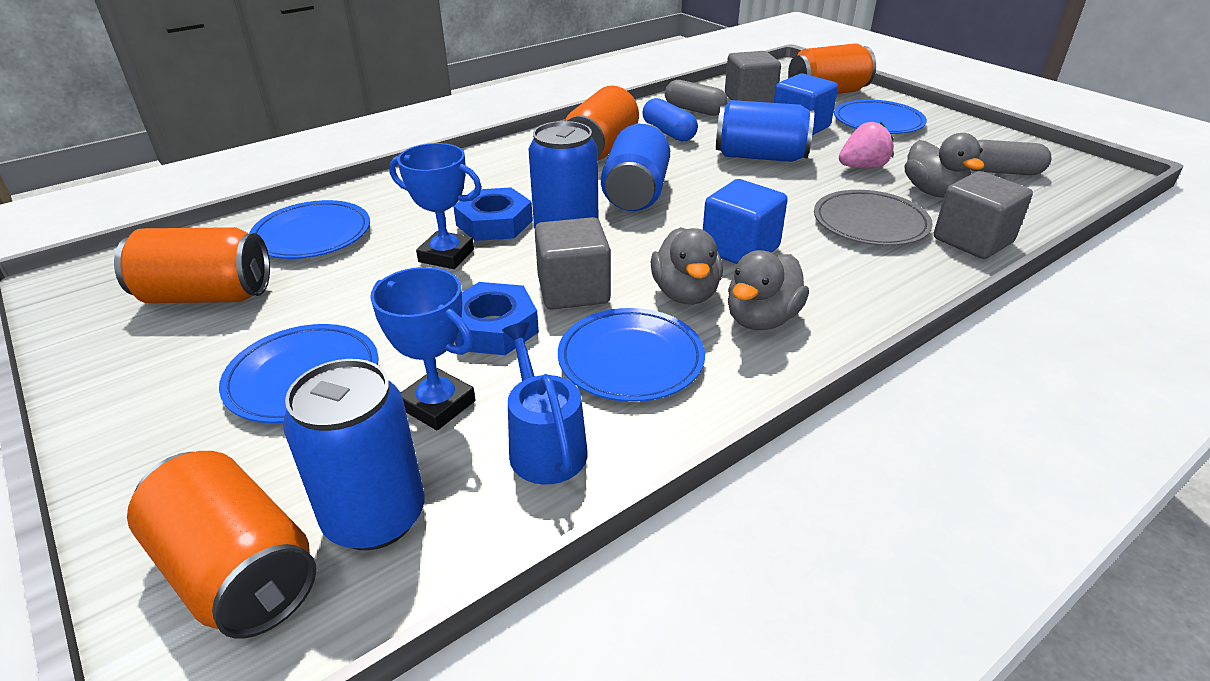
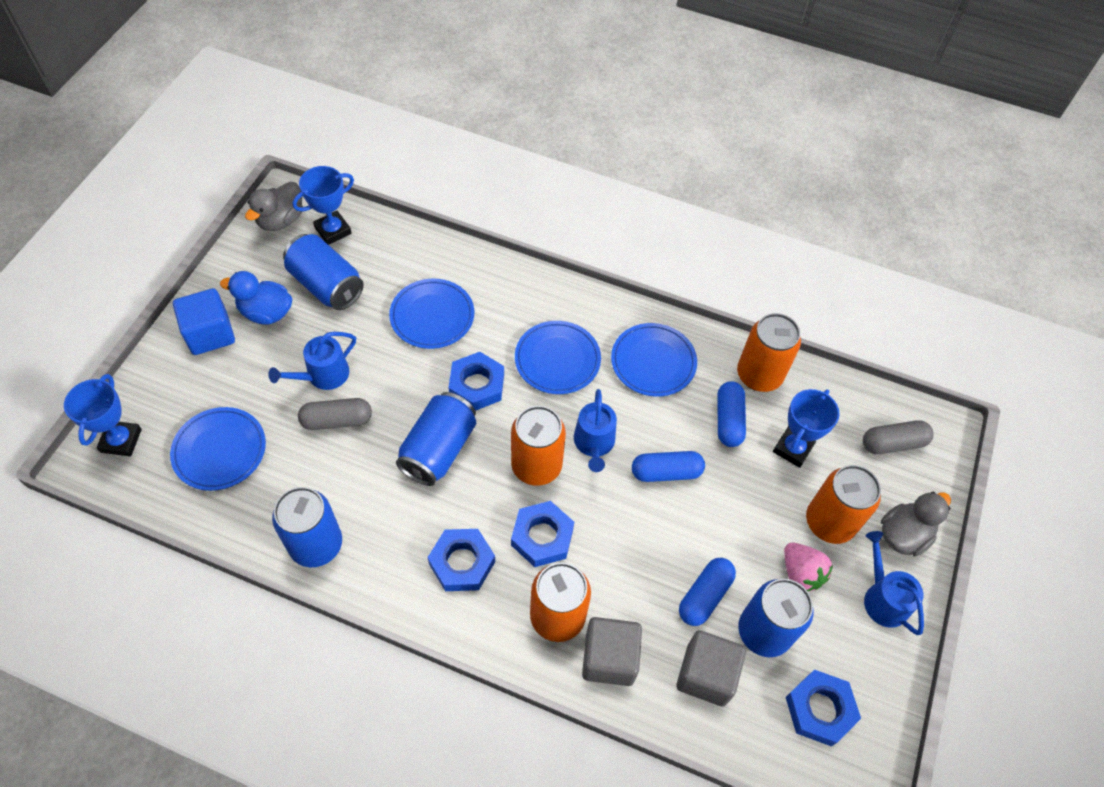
blue capsule: [642,98,698,141] = 1 -> [632,451,705,482] [679,558,736,626] [717,381,746,447] = 3
blue cube: [703,179,788,264] [774,73,838,135] = 2 -> [173,288,235,355] = 1
blue duck: none = 0 -> [220,271,292,325] = 1
blue nut: [453,187,533,241] [455,282,539,355] = 2 -> [427,529,495,591] [448,352,504,411] [511,501,574,567] [786,669,861,746] = 4
blue trophy: [370,267,475,430] [389,143,482,269] = 2 -> [64,374,142,456] [292,166,354,245] [773,389,840,468] = 3
blue watering can: [502,322,588,484] = 1 -> [268,332,356,390] [574,389,617,472] [864,531,924,635] = 3
grey cube: [535,217,611,310] [725,51,781,103] [934,171,1033,259] = 3 -> [582,617,642,686] [676,630,746,707] = 2
grey duck: [651,227,723,305] [728,250,809,330] [905,133,984,198] = 3 -> [245,182,303,231] [881,492,951,557] = 2
grey plate: [814,190,933,246] = 1 -> none = 0

